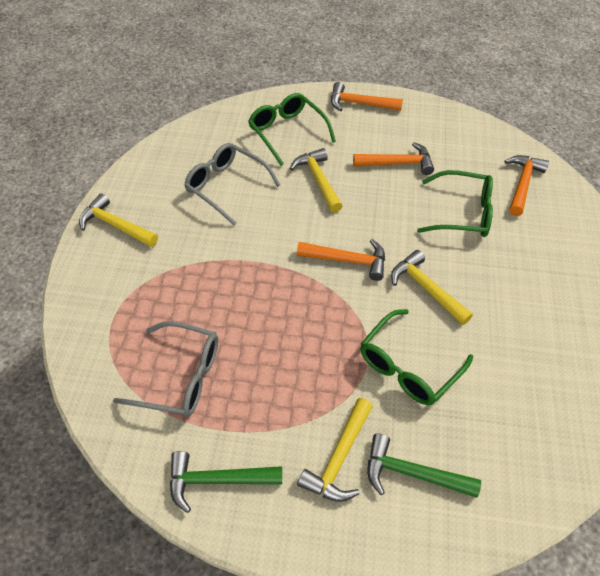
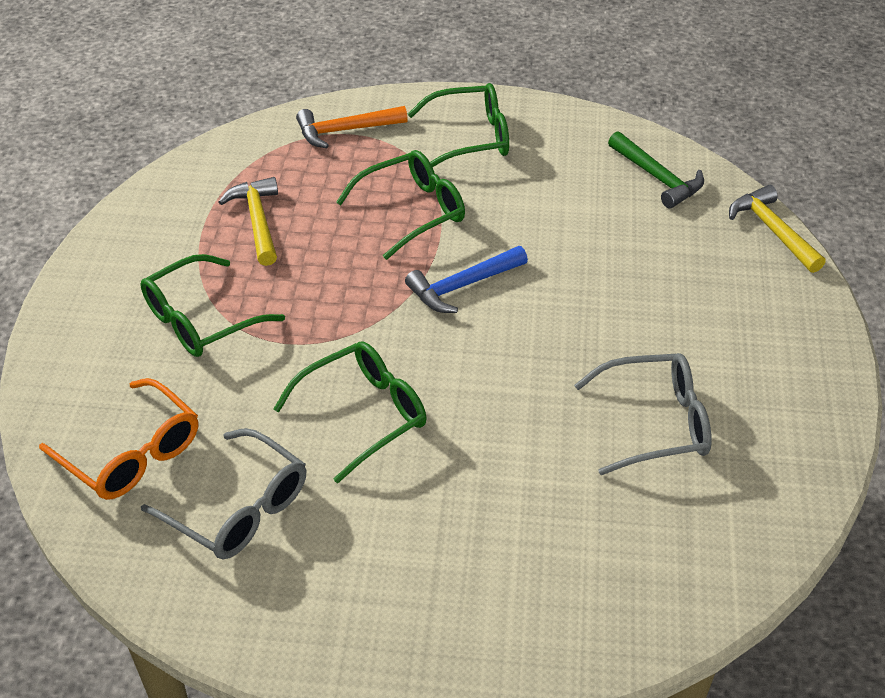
blue hammer: none = 0 -> [405,246,528,313] = 1
green glasses: [248,93,336,166] [360,309,473,405] [417,170,493,237] = 3 -> [140,254,285,357] [273,342,426,484] [336,150,465,260] [408,83,509,167] = 4
green hammer: [170,451,282,513] [368,434,481,498] = 2 -> [608,131,704,209] = 1
orange glasses: none = 0 -> [39,378,198,500] = 1
orange hammer: [297,239,385,281] [331,82,403,111] [353,142,434,175] [504,155,549,216] = 4 -> [296,106,408,148] = 1
yellow hammer: [79,194,158,247] [290,148,342,213] [297,398,373,502] [391,250,473,325] = 4 -> [219,177,278,266] [729,185,826,273] = 2

